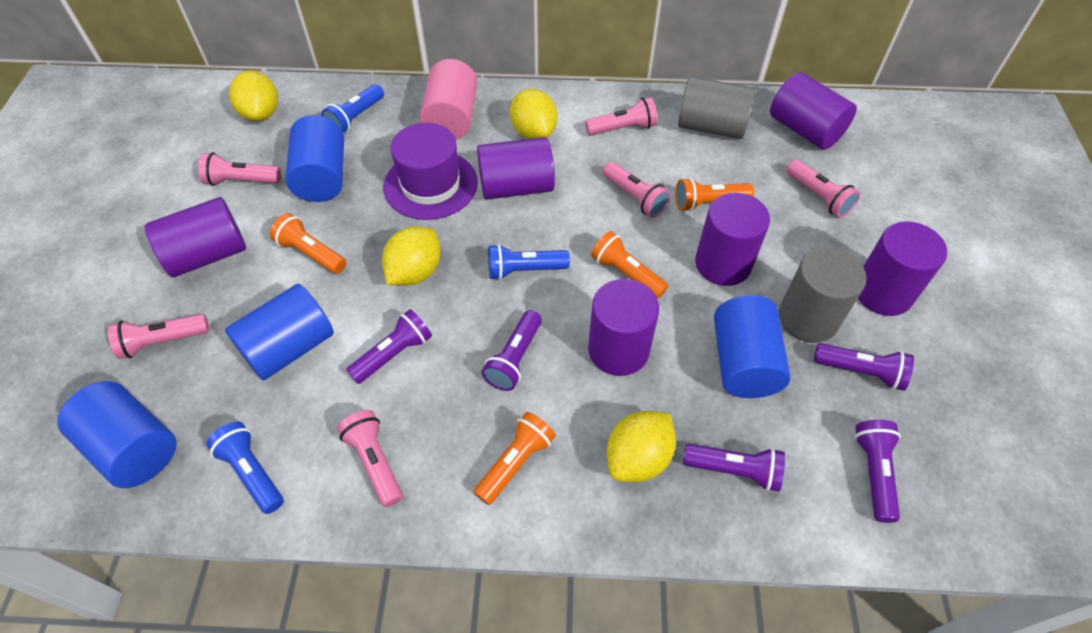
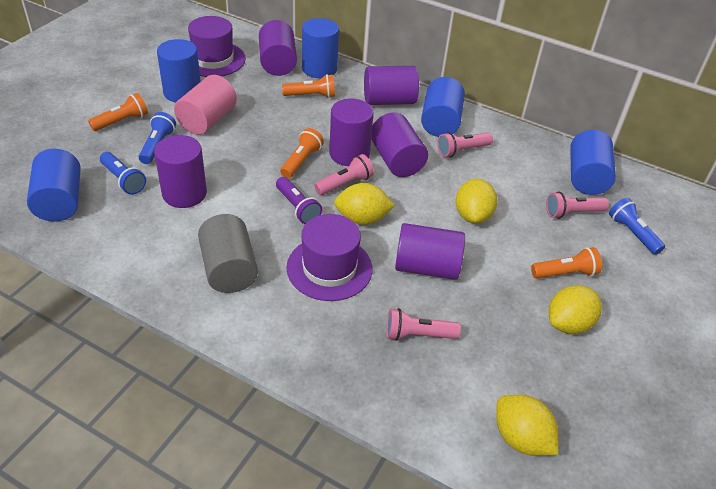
blue cylinder: [57,381,177,488] [225,284,334,380] [285,115,344,202] [714,295,791,398] = 4 -> [27,149,81,221] [157,39,201,103] [302,18,339,78] [421,77,465,137] [570,130,616,195] = 5
grey cylinder: [678,76,755,139] [779,247,867,343] = 2 -> [198,214,258,293] = 1
pink flashlight: [108,314,209,359] [198,153,281,186] [337,410,403,507] [585,97,657,136] [602,162,671,218] [787,160,860,218] = 6 -> [314,154,374,195] [386,308,461,341] [437,132,493,157] [546,192,609,219] = 4
purple flashlight: [346,309,432,384] [482,310,542,391] [683,444,785,492] [814,343,914,391] [855,420,901,523] = 5 -> [276,177,322,224] = 1
purple hat: [383,123,478,220] = 1 -> [188,16,246,77] [286,214,372,301] = 2

